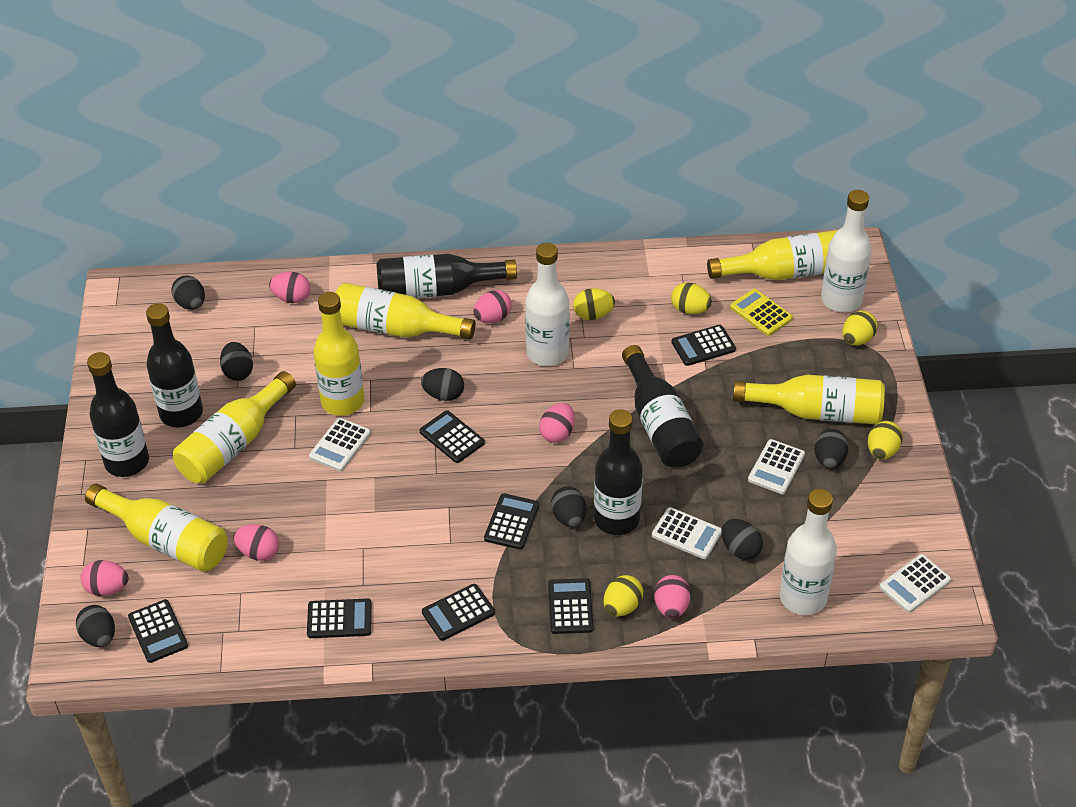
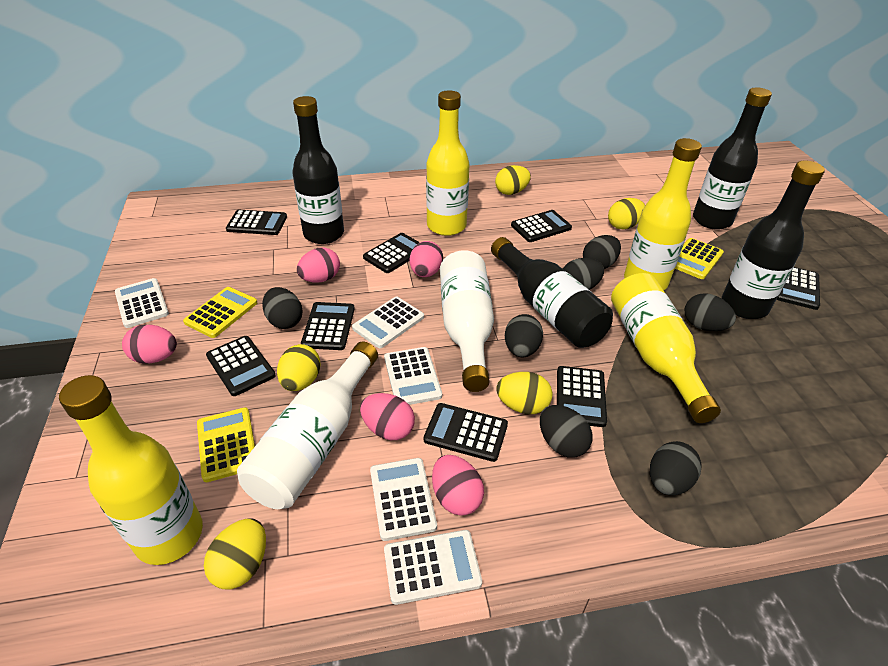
black bottle: [87,352,149,477] [146,303,203,427] [376,254,517,298] [594,409,643,535] [622,345,703,467] = 5 -> [292,96,344,244] [491,237,613,348] [693,88,772,230] [722,161,825,319] = 4
black calculator: [128,599,188,663] [307,598,372,638] [420,410,485,463] [422,584,495,641] [484,493,539,549] [548,578,593,634] [671,325,736,366] = 7 -> [206,336,276,396] [226,210,287,235] [301,302,355,350] [363,233,420,273] [424,403,508,462] [511,210,572,242] [557,366,607,427] [776,267,820,310] = 8
pink egg: [81,560,128,596] [233,524,279,561] [269,272,311,303] [473,290,512,323] [539,403,575,443] [654,575,691,619] = 6 -> [122,325,177,364] [297,248,340,283] [360,393,415,440] [410,241,443,277] [432,455,484,516] = 5
white bottle: [525,243,570,366] [779,489,837,615] [821,190,872,312] = 3 -> [237,341,378,509] [440,250,494,392] = 2
white calculator: [309,418,371,471] [652,507,722,559] [748,439,805,494] [880,554,951,613] = 4 -> [115,278,169,328] [352,297,424,348] [370,458,437,541] [384,347,442,405] [384,530,482,605] = 5
yellow bottle: [85,484,228,572] [173,371,296,484] [313,292,364,416] [336,283,476,339] [707,230,838,280] [733,375,885,424] = 6 -> [59,375,203,565] [426,90,469,236] [611,273,721,423] [624,138,702,290] = 4
yellow calculator: [730,289,793,336] = 1 -> [183,287,257,338] [197,407,255,482] [675,238,724,279] = 3

